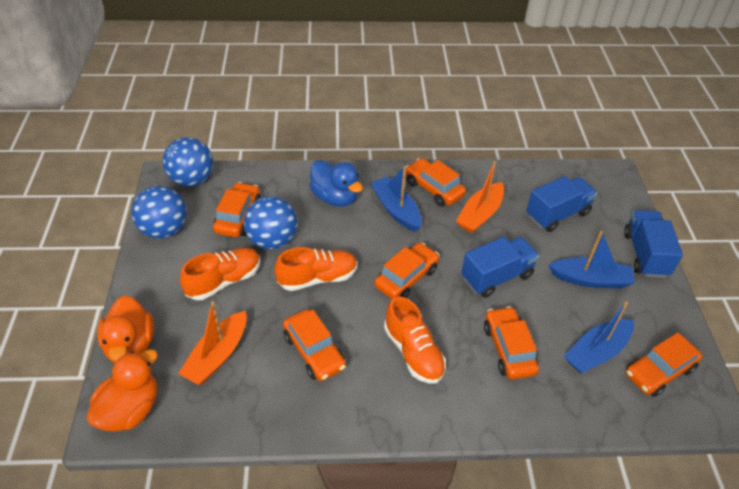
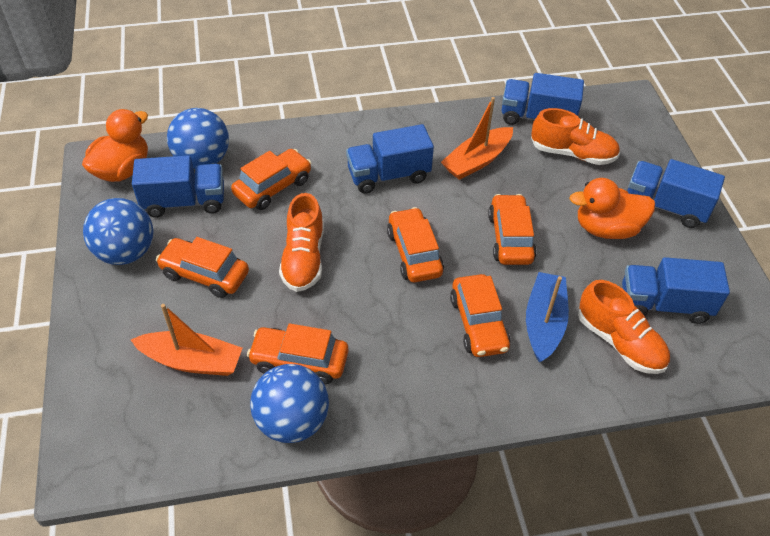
blue boat: [371,166,422,232] [548,231,635,288] [564,301,634,374] = 3 -> [526,272,569,363] = 1
blue duck: [309,160,363,207] = 1 -> none = 0
blue truck: [461,237,539,298] [526,176,597,232] [624,210,683,278] = 3 -> [132,155,224,218] [346,124,434,194] [502,73,584,125] [622,257,730,324] [627,159,725,228] = 5

